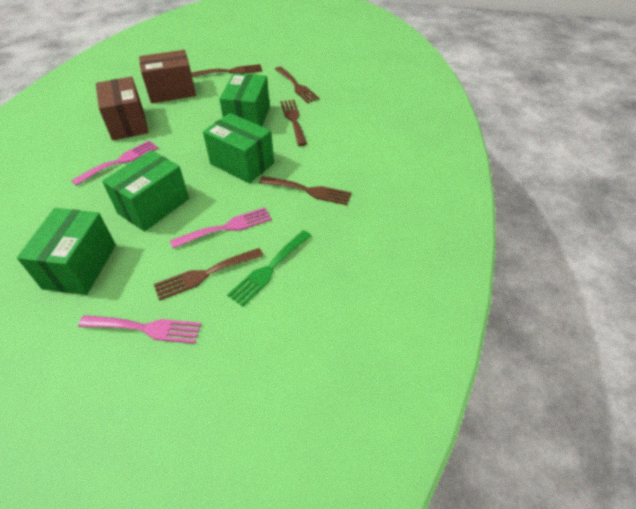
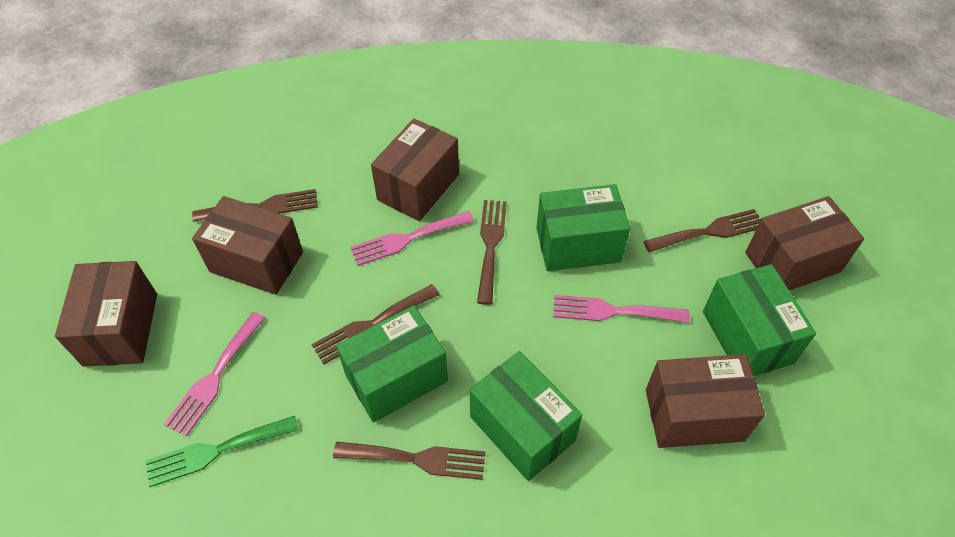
brown box: [96,77,149,140] [139,50,196,103] = 2 -> [55,261,157,367] [192,196,303,295] [371,119,459,221] [646,354,765,448] [745,196,864,291] = 5

